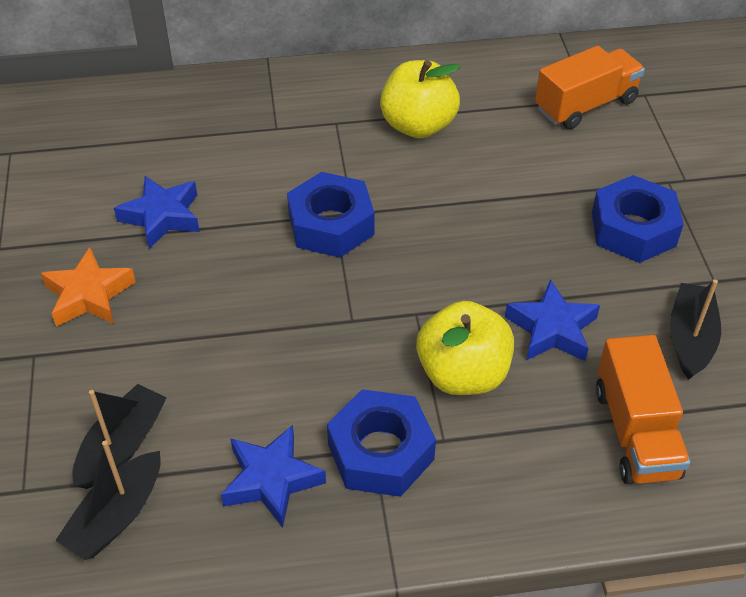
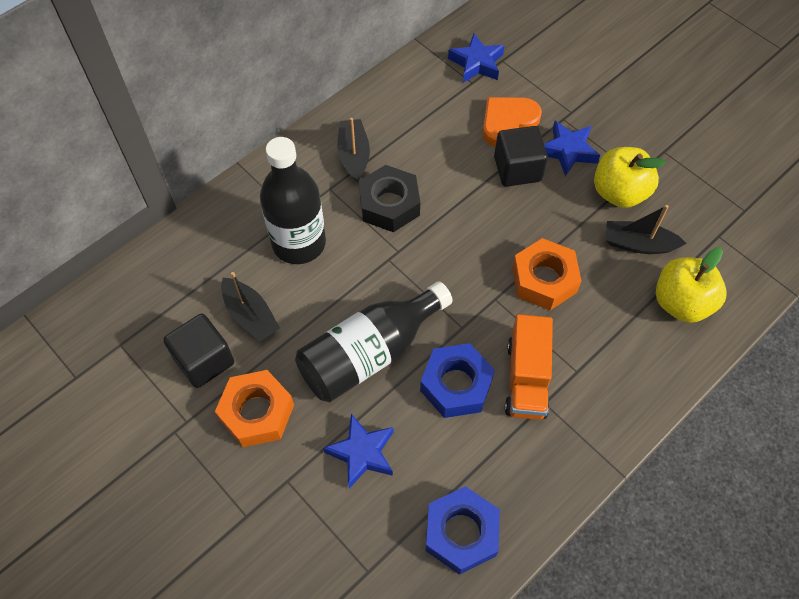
black bottle: none = 0 -> [260,137,326,264] [295,281,453,402] = 2
black cube: none = 0 -> [163,314,234,388] [494,126,548,187] = 2
black nut: none = 0 -> [359,165,420,232] = 1
blue nut: [287,172,374,258] [327,389,436,497] [592,175,684,263] = 3 -> [420,343,495,418] [425,486,500,575] = 2
orange heart: none = 0 -> [483,97,542,147] = 1
orange nut: none = 0 -> [215,370,294,447] [512,238,582,310] = 2
orange star: [41,247,136,327] = 1 -> none = 0
orange truck: [535,46,645,129] [596,335,690,484] = 2 -> [505,314,553,420] = 1

